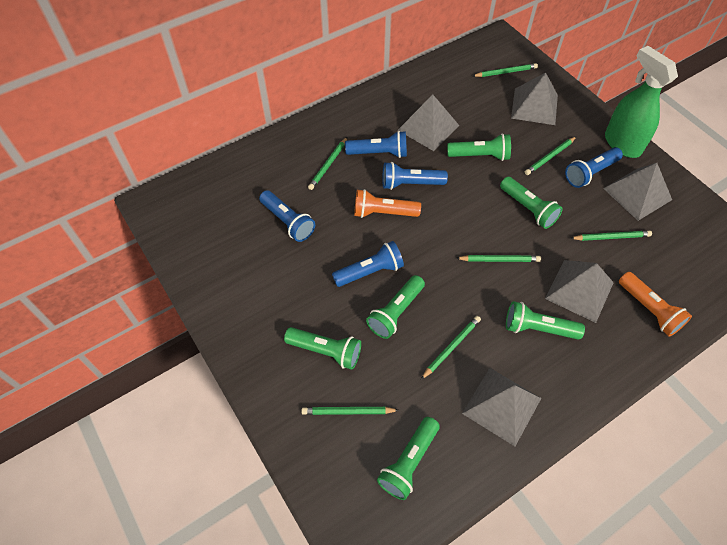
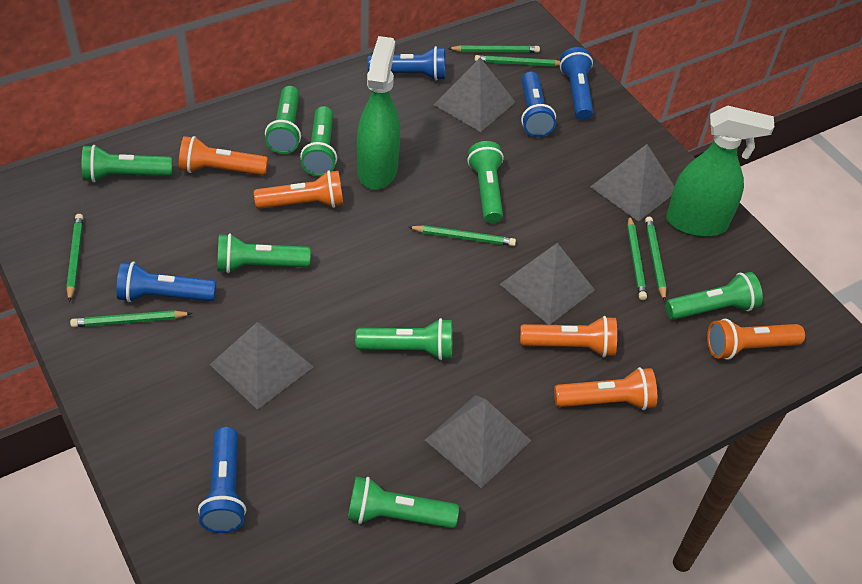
green flashlight: [284,327,361,370] [366,275,425,339] [377,417,440,500] [447,134,511,161] [500,177,563,229] [506,301,585,340] = 6 -> [82,145,172,182] [217,233,311,273] [265,86,301,154] [300,106,337,176] [348,477,459,528] [355,318,452,360] [467,141,504,223] [665,272,763,320] = 8
green spray bottle: [605,46,678,158] = 1 -> [357,36,400,190] [666,105,774,237] = 2
orange flashlight: [354,189,421,218] [619,272,692,337] = 2 -> [179,136,268,175] [254,170,343,209] [520,316,617,357] [554,367,657,410] [707,319,805,360] = 5

